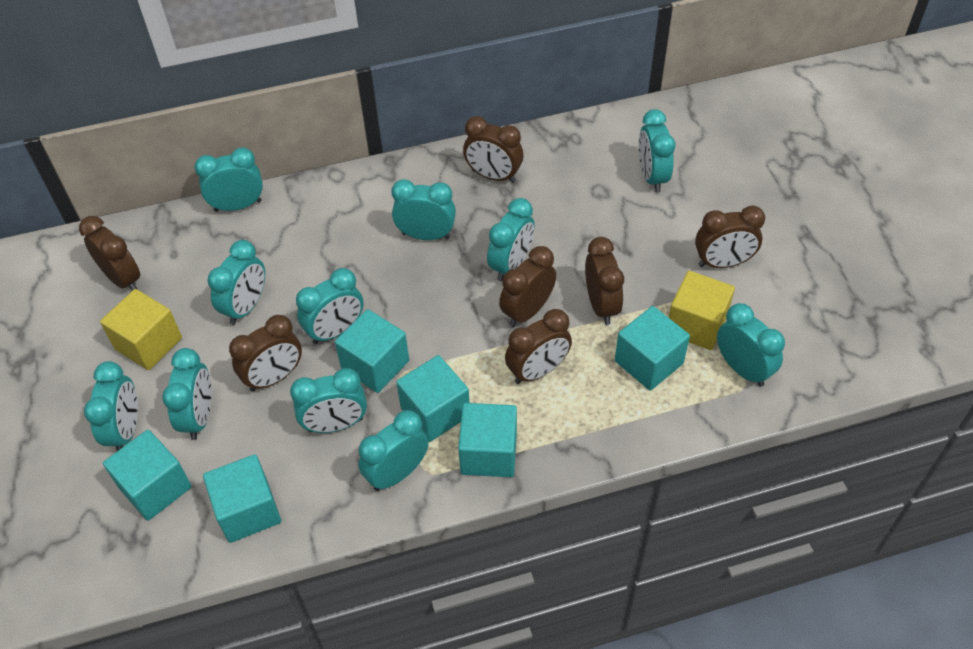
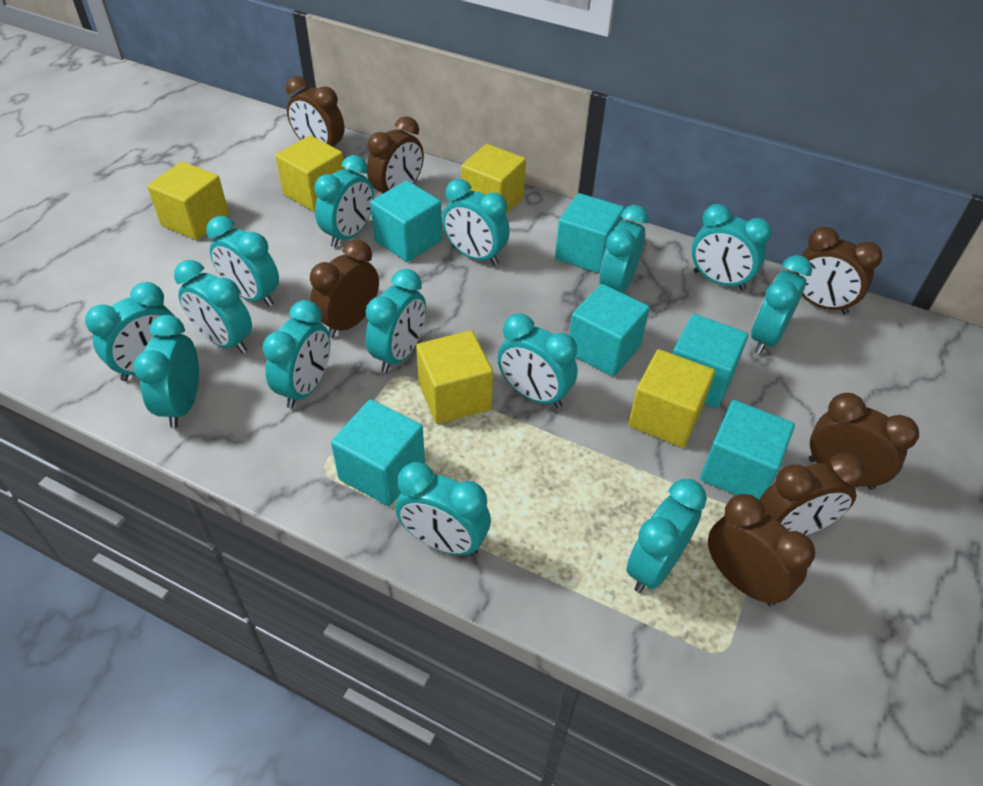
turquoise clock: [84,361,138,451] [162,348,212,440] [194,147,263,212] [208,240,265,325] [290,368,367,433] [296,268,364,344] [358,410,429,491] [391,179,456,240] [487,198,535,281] [639,109,675,192] [717,303,785,387] = 11 -> [85,282,174,381] [133,315,199,428] [174,260,252,353] [207,216,279,307] [262,300,330,408] [314,155,374,248] [366,269,426,373] [395,462,491,556] [442,179,510,266] [497,314,577,408] [599,205,648,293] [626,479,707,593] [692,204,772,291] [751,255,812,355] = 14
yellow cube: [100,289,182,370] [669,271,735,350] = 2 -> [147,162,229,240] [275,135,345,212] [416,331,493,424] [461,144,526,215] [628,349,715,448] = 5

